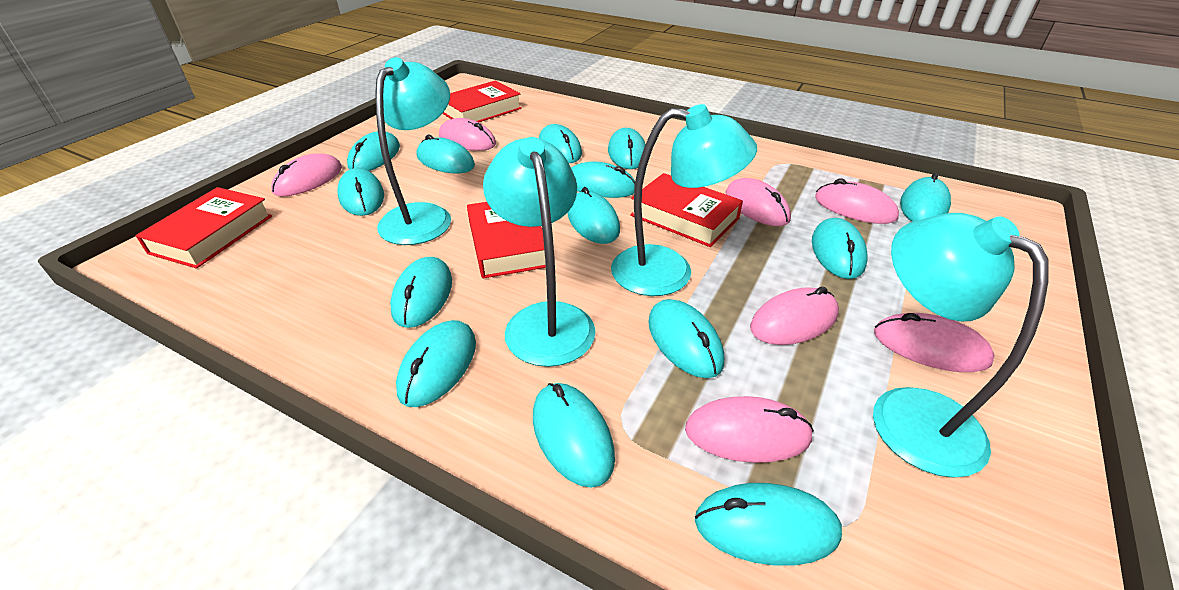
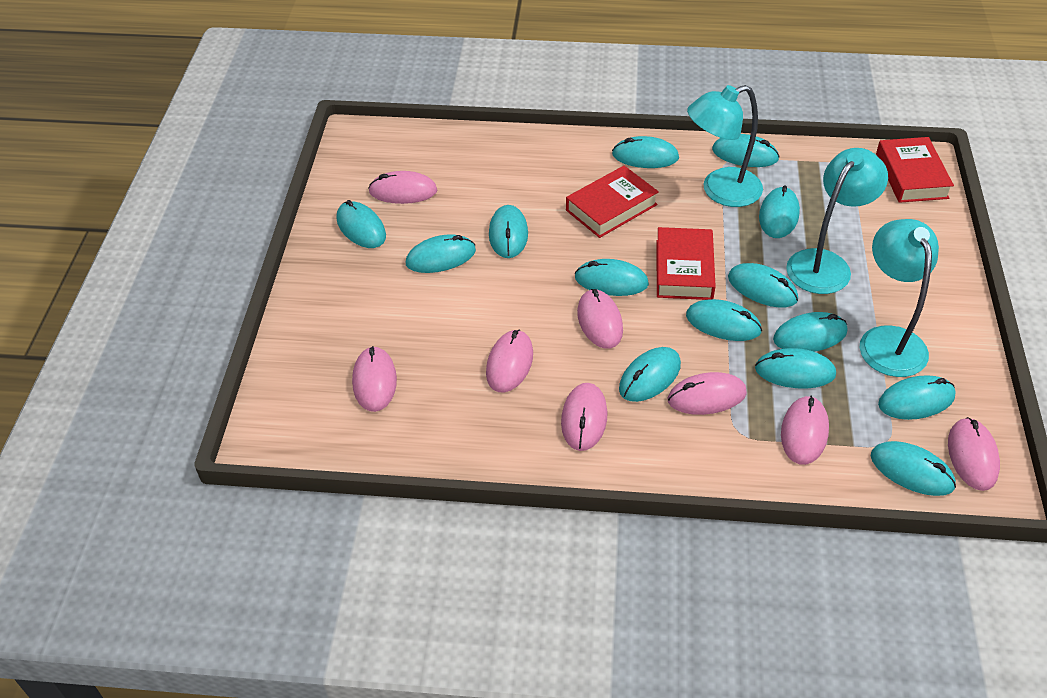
pink mouse: [271,153,342,196] [439,118,496,151] [685,396,814,463] [725,178,791,226] [750,287,839,345] [815,178,899,224] [874,313,995,372] = 7 -> [352,346,397,412] [368,171,437,204] [486,330,533,392] [561,383,607,451] [577,289,623,349] [668,372,747,415] [781,396,829,465] [948,417,1000,491] = 8
red book: [135,187,272,268] [442,81,522,123] [467,202,546,278] [630,173,743,247] = 4 -> [566,166,659,238] [657,227,716,300] [876,137,954,203] = 3
turquoise lamp: [375,57,451,245] [483,137,595,367] [611,104,757,296] [873,213,1049,478] = 4 -> [687,85,763,207] [786,148,888,294] [860,219,939,377] = 3

